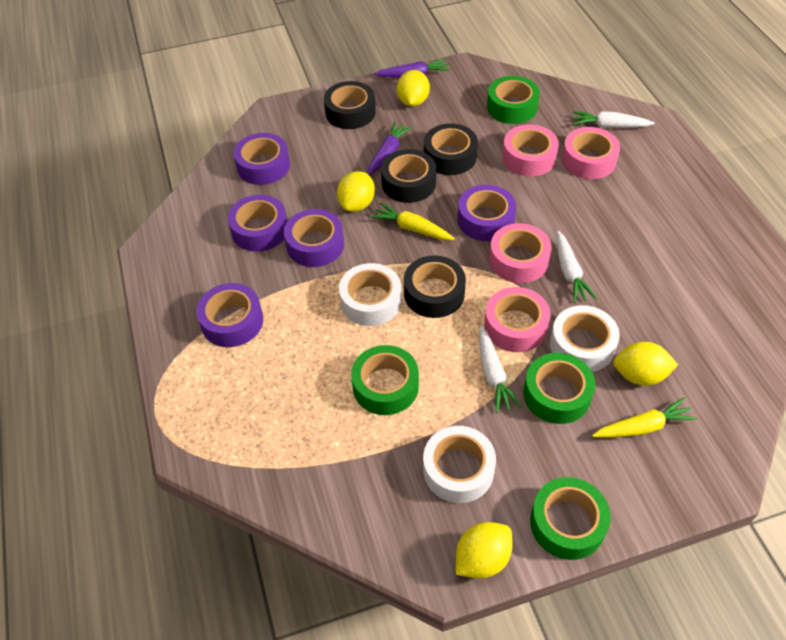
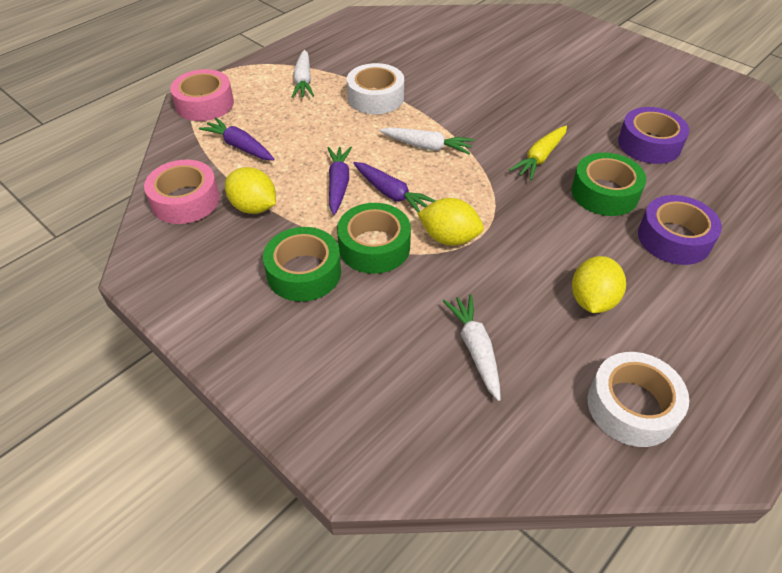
black tape: [324,81,376,129] [381,149,436,203] [404,256,466,318] [424,123,478,175] = 4 -> none = 0
green tape: [351,345,419,415] [487,76,540,124] [523,353,595,424] [530,477,611,560] = 4 -> [263,227,341,302] [337,203,411,274] [571,153,646,216] = 3
pink tape: [484,287,551,352] [489,223,552,283] [502,125,559,176] [562,127,620,179] = 4 -> [144,160,220,224] [170,69,234,121] = 2
purple carrot: [367,122,412,175] [374,59,450,78] = 2 -> [199,117,274,161] [328,147,352,215] [353,162,436,213] = 3
purple tape: [196,283,263,347] [228,195,287,252] [233,133,290,185] [284,209,344,267] [458,185,516,241] = 5 -> [618,107,689,164] [638,195,722,265] = 2
white tape: [339,263,402,326] [423,426,496,503] [550,305,620,372] = 3 -> [347,63,404,114] [588,352,689,447] = 2
yellow carrot: [371,203,455,240] [592,398,697,438] = 2 -> [509,126,567,180] = 1
yellow lemon: [337,171,375,212] [397,70,430,107] [456,522,513,579] [613,342,678,386] = 4 -> [225,167,276,214] [417,198,484,246] [572,256,626,313] = 3

